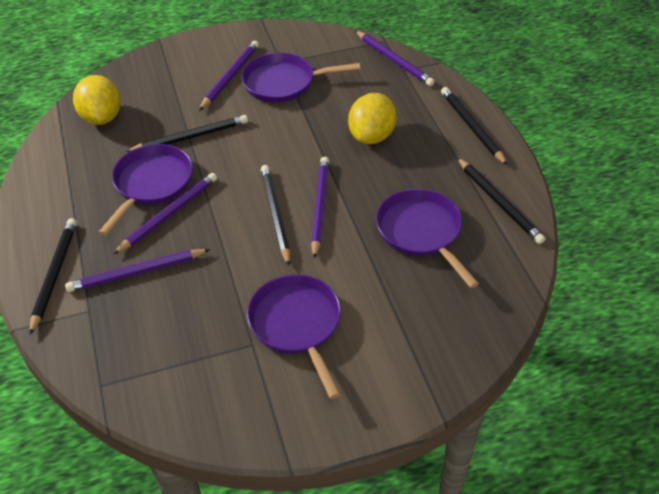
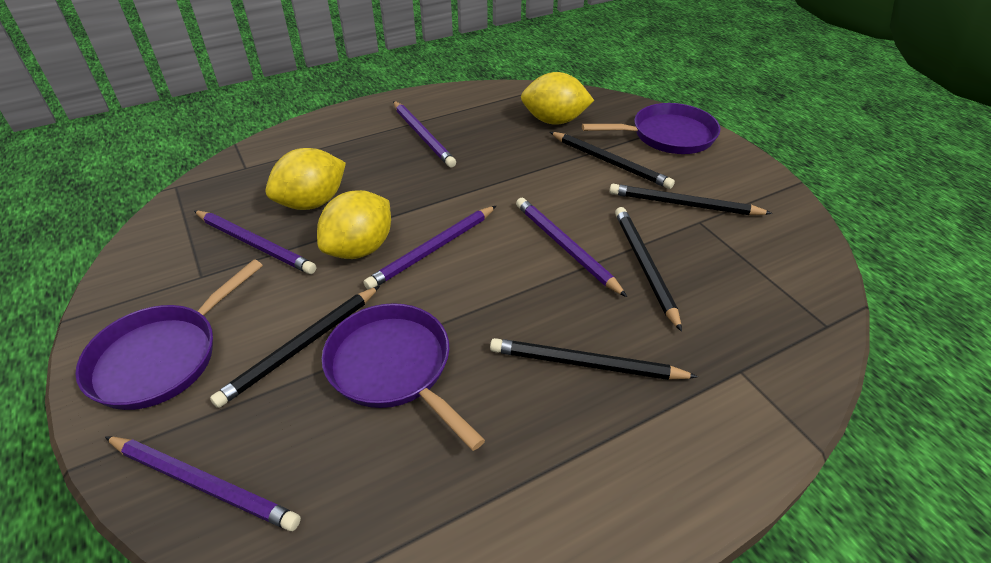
purple pan: [98,144,193,236] [241,53,360,103] [247,274,341,399] [376,189,479,288] = 4 -> [75,259,263,410] [322,303,485,451] [582,103,720,154] = 3
yellow lemon: [73,75,121,125] [348,93,397,144] = 2 -> [265,148,346,210] [317,190,391,259] [521,72,594,125] = 3

